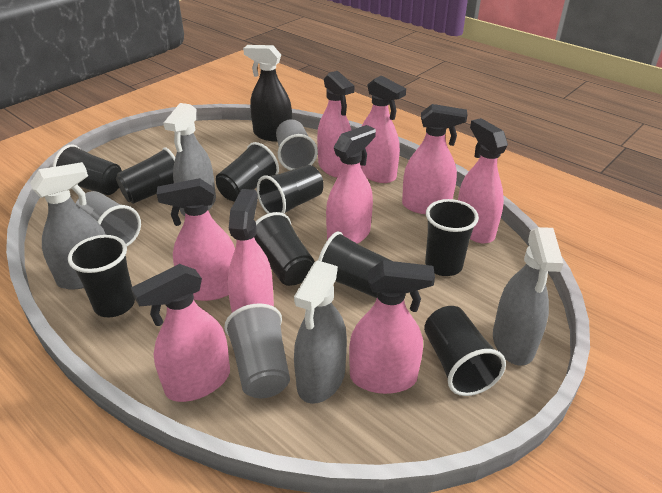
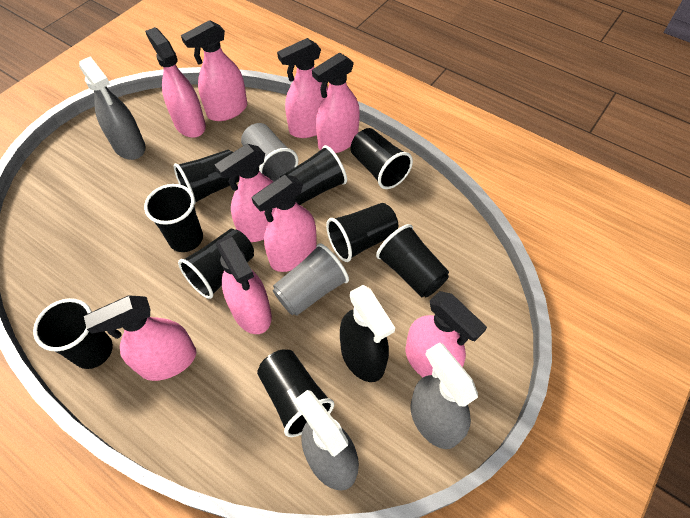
grey cup: [76,191,141,246] [224,303,290,398] [276,119,318,170] = 3 -> [241,123,298,182] [273,243,349,316] = 2
grey spray bottle: [30,162,106,290] [163,103,216,216] [294,260,347,404] [493,227,564,366] = 4 -> [79,56,146,160] [294,390,359,491] [410,342,478,449] = 3

